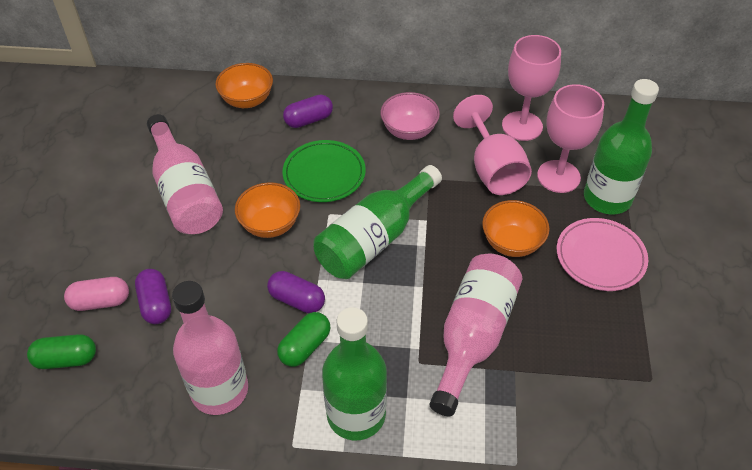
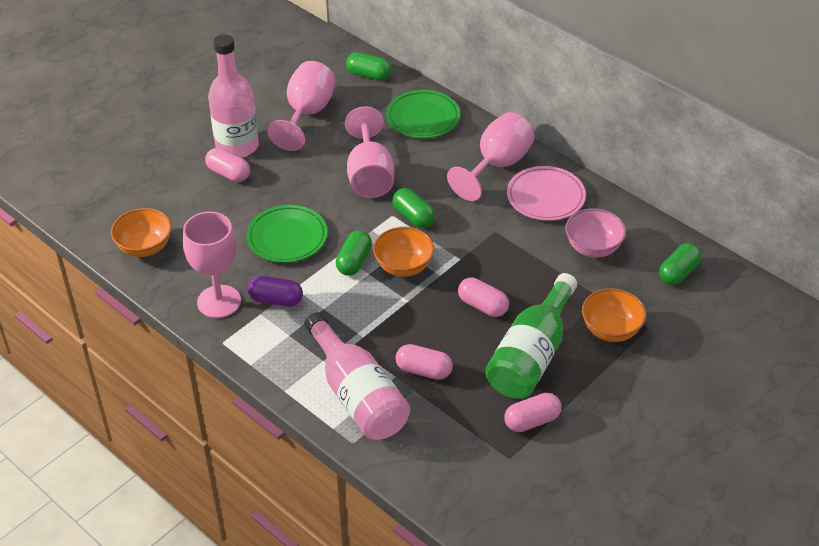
green bottle: [314,165,442,279] [322,307,387,441] [584,79,659,214] = 3 -> [485,273,577,398] = 1
green capsule: [27,334,96,369] [277,312,331,367] = 2 -> [336,230,372,276] [346,52,391,80] [392,188,435,228] [659,243,701,285] = 4
green plate: [282,140,366,202] = 1 -> [246,205,327,263] [386,90,460,138] = 2
pink bottle: [147,114,223,234] [172,281,248,415] [429,254,522,416] = 3 -> [208,34,259,158] [304,312,410,440] = 2
pink capsule: [64,277,129,311] = 1 -> [205,148,250,182] [396,344,453,380] [458,277,509,317] [504,393,562,432] = 4
pink goblet: [453,95,532,195] [502,35,561,141] [537,84,604,193] = 3 -> [183,212,241,318] [268,61,335,151] [345,106,394,198] [447,112,534,201] = 4
purple capsule: [135,269,171,324] [267,271,325,313] [283,94,333,128] = 3 -> [248,276,303,307] = 1

